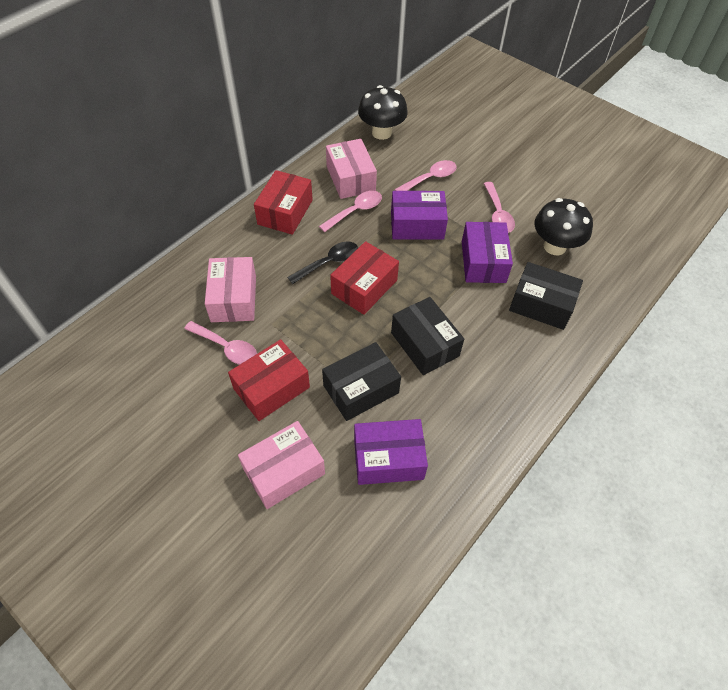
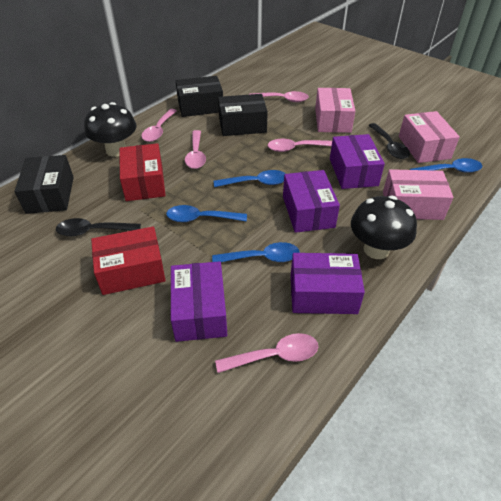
black spoon: [287,242,358,284] = 1 -> [56,218,141,236] [368,123,410,159] = 2
blue spoon: none = 0 -> [166,205,247,222] [212,242,299,262] [214,170,286,187] [410,158,482,173] = 4
pink spoon: [184,321,257,365] [319,191,382,232] [394,160,457,191] [483,182,515,233] = 4 -> [141,109,177,142] [185,130,206,169] [215,333,318,373] [249,91,309,102] [268,139,332,152] = 5
purple box: [354,419,428,485] [391,191,448,240] [462,222,513,283] = 3 -> [171,261,227,342] [283,170,340,233] [291,253,365,314] [330,134,385,189] = 4
red box: [228,339,310,421] [254,170,313,235] [330,241,399,315] = 3 -> [91,226,166,295] [119,143,166,201] = 2

